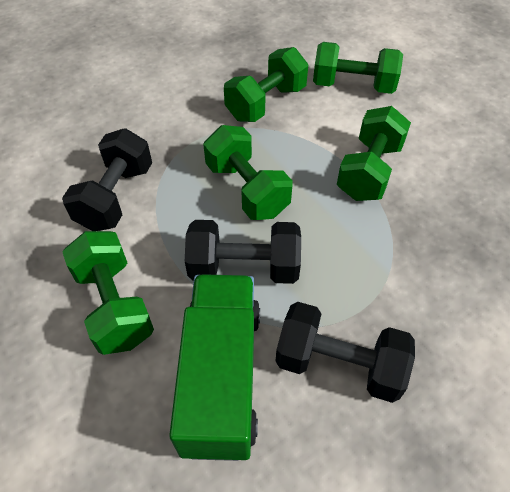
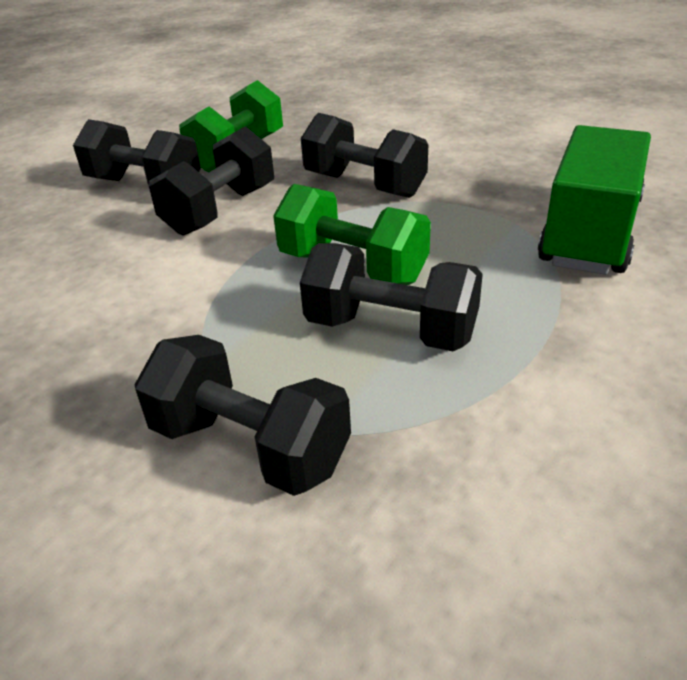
black dumbbell: [62,129,152,231] [185,220,301,284] [275,302,415,403] = 3 -> [73,119,201,185] [135,335,351,496] [149,127,274,236] [300,243,483,352] [301,113,428,198] = 5
green dumbbell: [62,231,154,355] [203,125,293,220] [224,47,309,122] [313,42,403,94] [337,106,411,201] = 5 -> [179,80,283,172] [273,184,431,285] = 2

